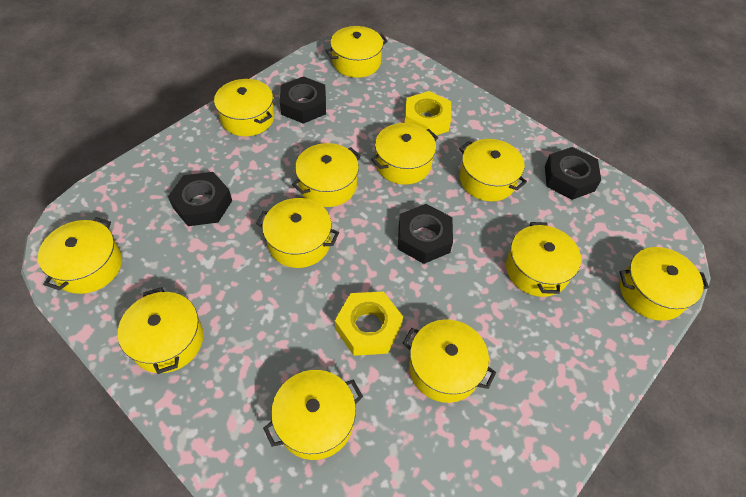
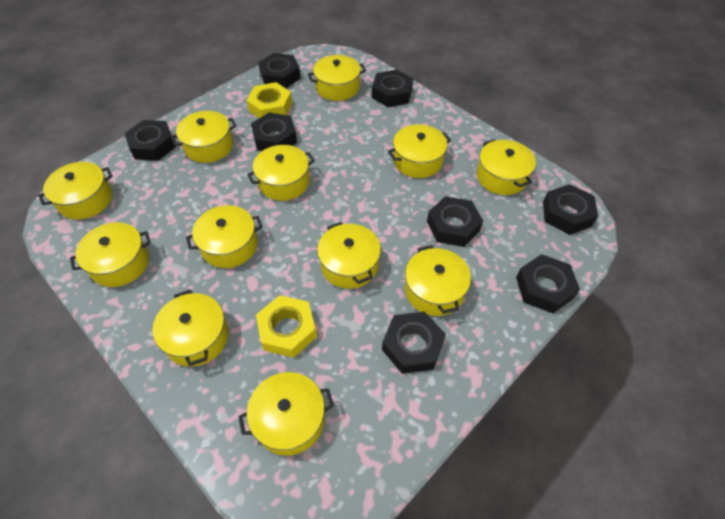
black nut: [168,172,232,226] [280,76,326,124] [398,204,453,264] [545,147,601,200] = 4 -> [125,120,176,161] [251,112,297,151] [258,53,301,88] [372,69,413,107] [382,312,446,374] [427,196,483,247] [516,254,580,313] [543,184,598,235] = 8

